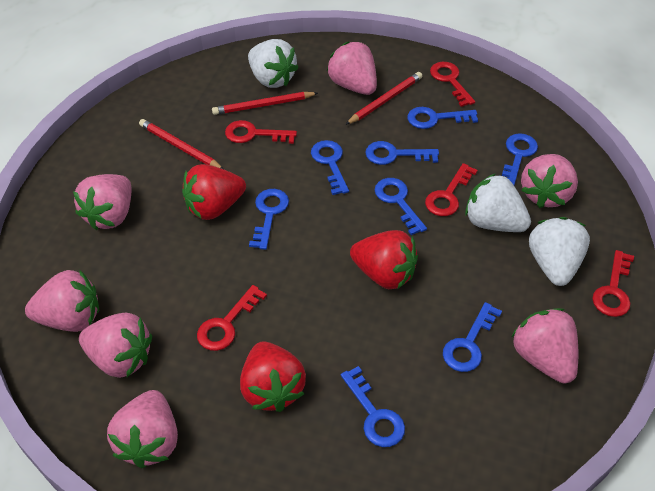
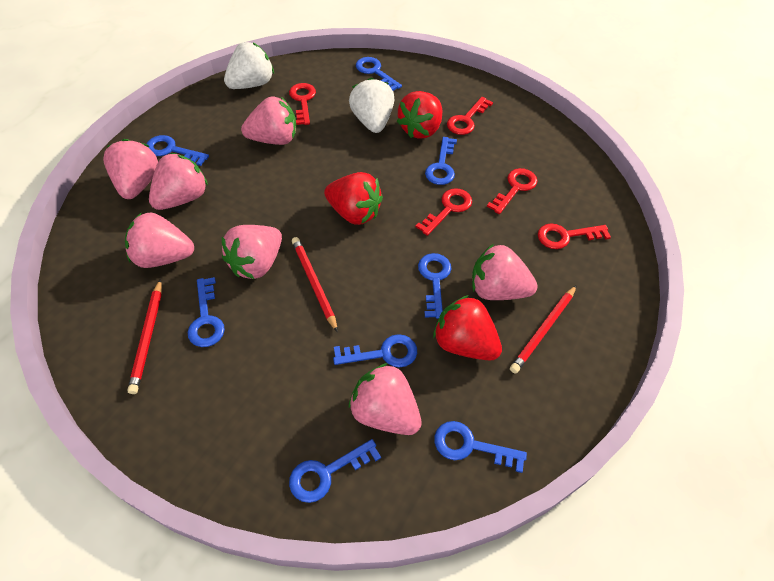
white strawberry: [248,39,299,88] [465,173,531,232] [529,217,590,286] = 3 -> [224,42,274,89] [349,78,394,133] = 2

